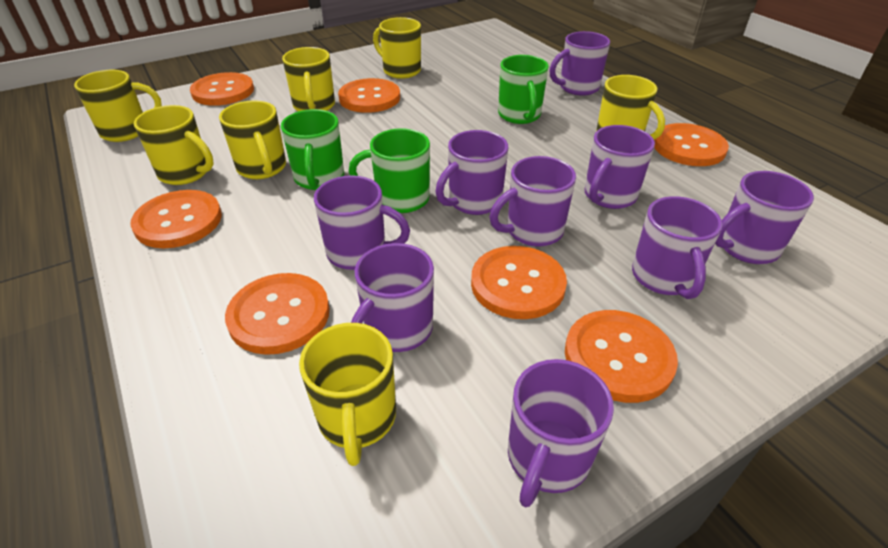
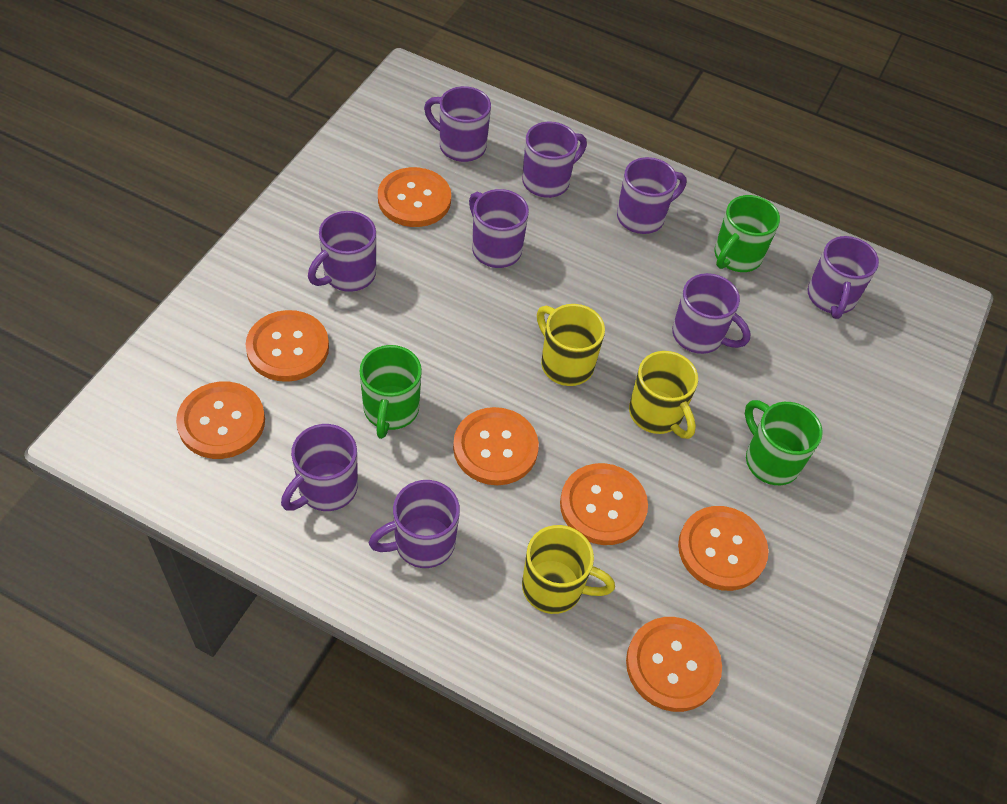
yellow mug: [74,70,162,142] [134,105,214,185] [219,100,286,179] [282,47,335,111] [299,323,396,466] [373,17,421,79] [596,75,665,140] = 7 -> [522,525,615,614] [537,304,605,386] [629,351,698,439] = 3

